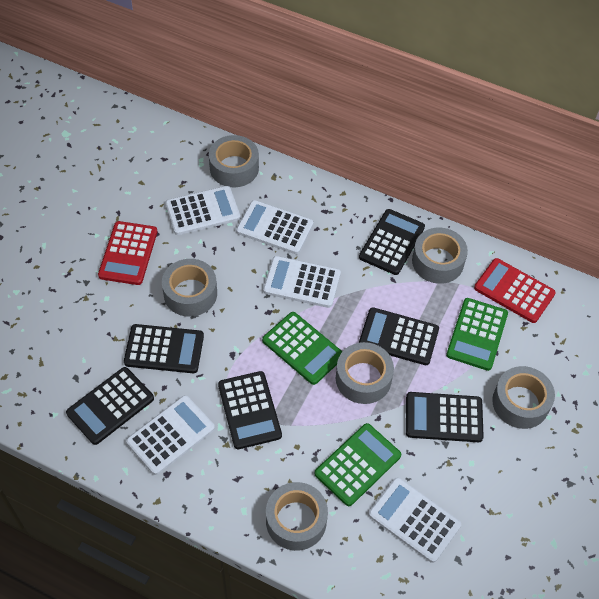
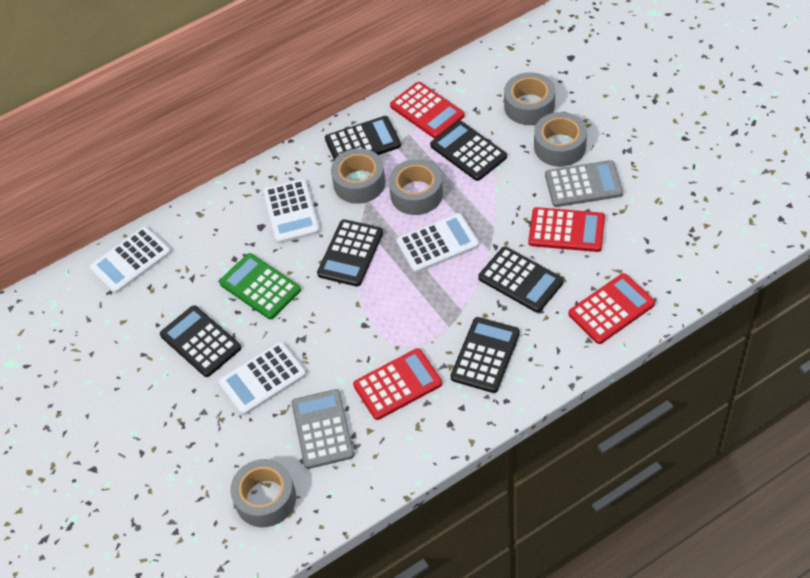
green calculator: [262,312,343,385] [315,423,401,506] [446,298,508,371] = 3 -> [219,253,301,319] = 1
grey calculator: none = 0 -> [291,389,354,469] [545,160,623,207] = 2
grey tape: [162,259,217,317] [209,135,259,187] [266,482,328,551] [336,342,394,404] [412,228,468,284] [492,366,555,429] = 6 -> [230,459,296,527] [331,148,386,204] [388,159,443,215] [504,72,555,125] [534,112,587,167] = 5
red calculator: [98,221,158,285] [474,258,556,323] = 2 -> [353,348,442,420] [390,82,464,139] [528,207,605,252] [569,273,655,344] = 4
white calculator: [126,395,215,475] [165,186,240,235] [236,200,314,254] [263,256,341,308] [369,477,461,563] = 5 -> [89,227,171,294] [218,342,306,415] [263,179,320,243] [396,213,479,273] = 4

